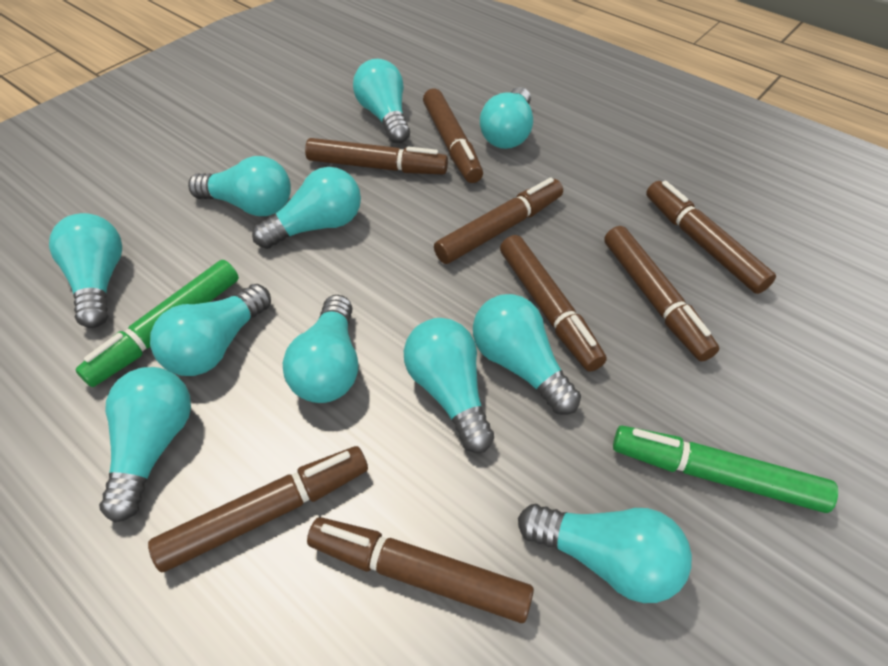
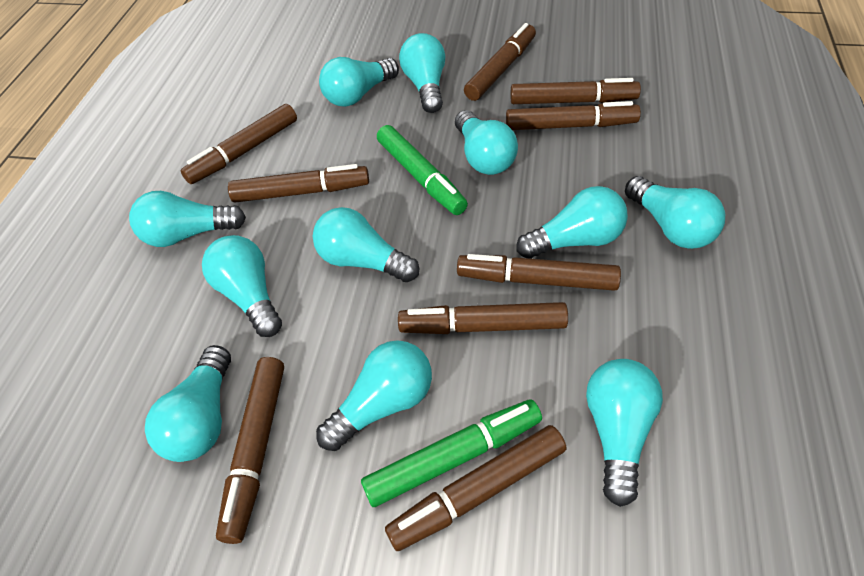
brown marker: [148,446,368,572] [305,138,448,174] [307,517,534,623] [423,88,483,183] [434,178,563,264] [500,235,607,372] [604,226,719,361] [646,181,776,294] = 8 -> [181,104,297,184] [216,357,284,544] [228,164,369,203] [385,425,566,551] [398,302,568,334] [457,254,621,291] [464,23,536,101] [506,101,641,130] [511,78,641,104] = 9

